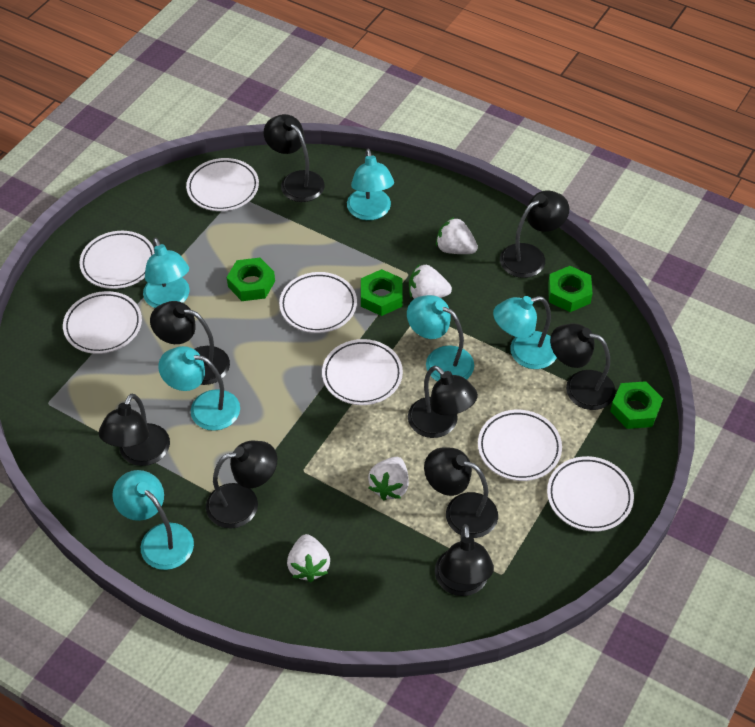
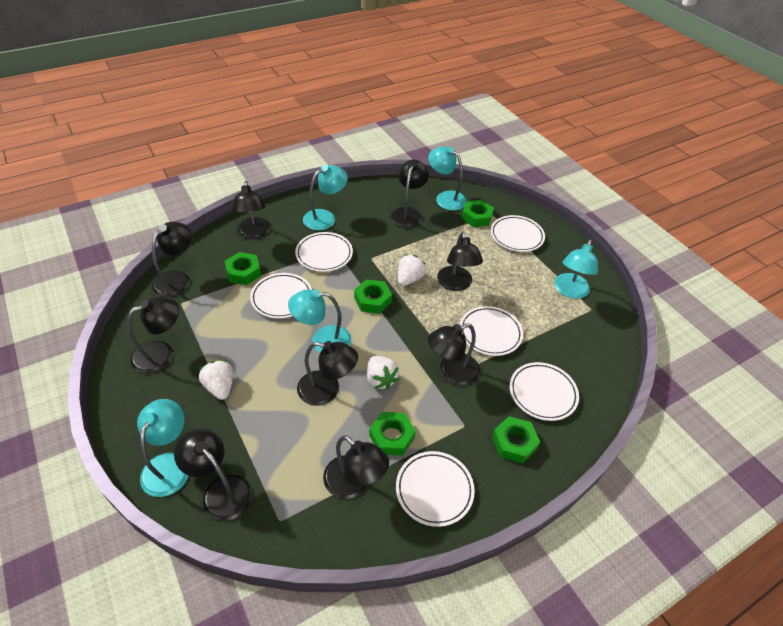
green nut: [227,258,275,301] [361,269,403,316] [548,266,593,312] [610,381,663,429] = 4 -> [225,252,261,285] [354,279,392,314] [369,412,416,456] [461,200,494,227] [492,416,540,463] = 5
turquoise lamp: [112,470,194,570] [143,238,190,308] [158,346,240,431] [347,149,394,220] [407,295,474,381] [493,296,557,369] = 6 -> [137,399,188,497] [288,289,352,353] [303,165,348,230] [428,146,467,211] [554,240,598,299] = 5
white plate: [63,291,142,354] [79,231,155,289] [186,158,259,211] [279,272,357,333] [322,339,403,405] [478,410,562,481] [547,456,634,532] = 7 -> [250,273,312,319] [295,232,353,272] [396,451,475,527] [460,306,523,356] [491,215,545,252] [510,362,579,421] = 6
white strawberry: [287,534,330,582] [368,457,409,500] [409,264,452,299] [436,217,478,254] = 4 -> [199,360,234,400] [367,356,399,390] [398,254,426,286] = 3

